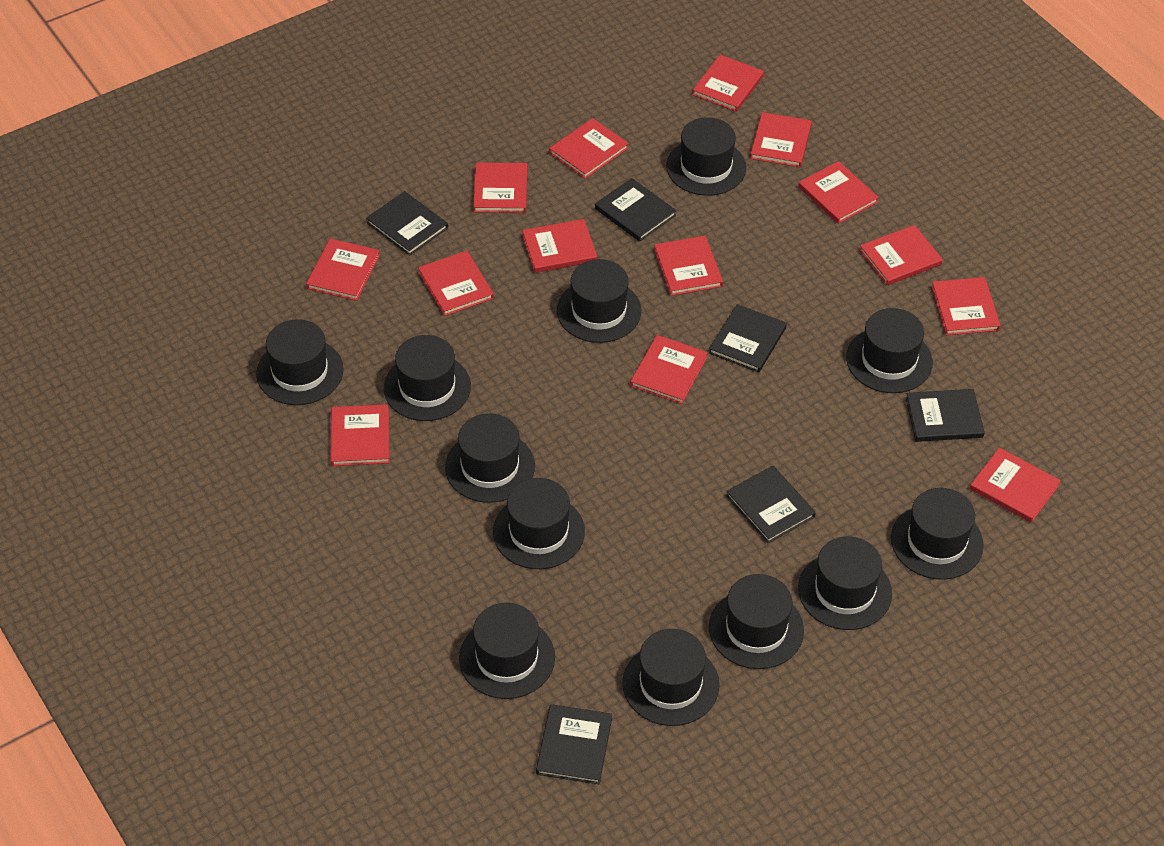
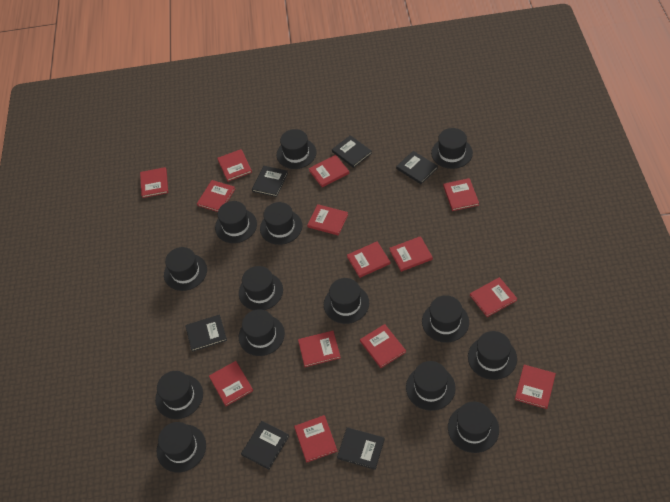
black hat: [256,320,344,405] [384,335,471,421] [445,413,535,503] [459,603,555,699] [493,478,585,569] [557,259,641,343] [622,629,719,726] [666,117,746,196] [709,574,804,669] [798,536,892,630] [846,308,933,393] [891,488,984,580] = 12 -> [155,371,203,419] [157,422,206,472] [164,247,207,291] [215,201,257,243] [239,266,283,310] [239,309,285,356] [260,202,302,245] [277,129,316,169] [324,278,369,324] [406,361,456,411] [422,295,469,343] [431,128,473,169] [448,402,499,453] [468,331,517,380] = 14

